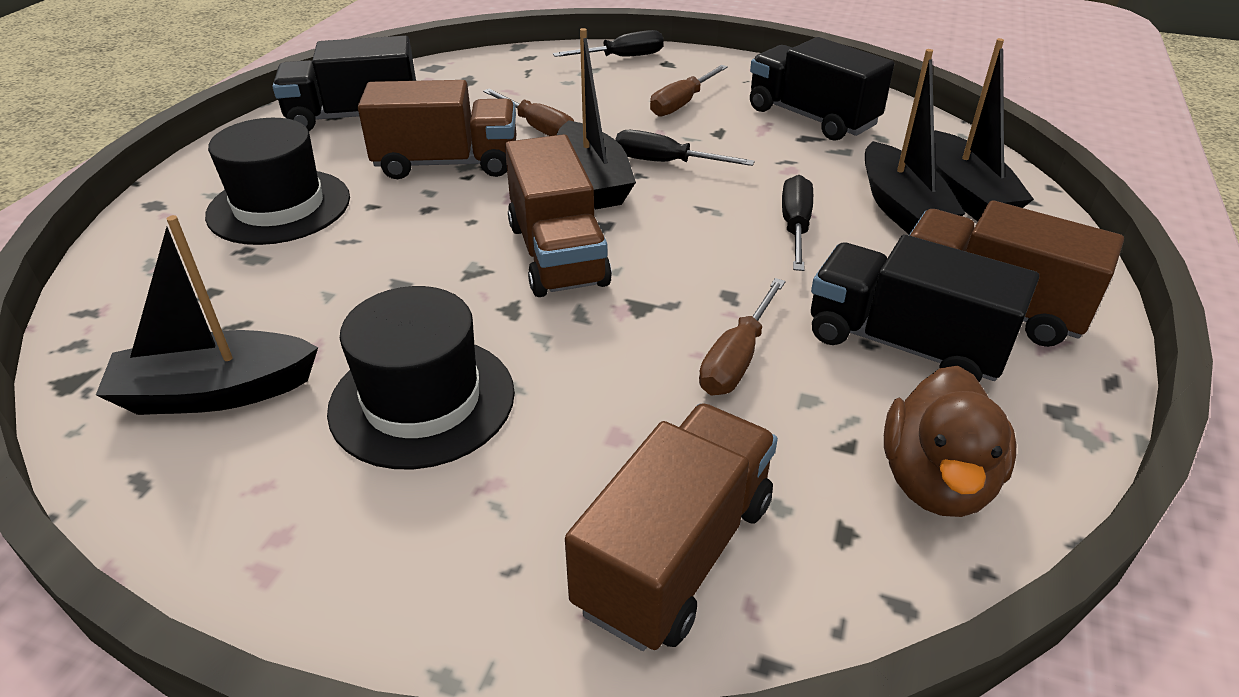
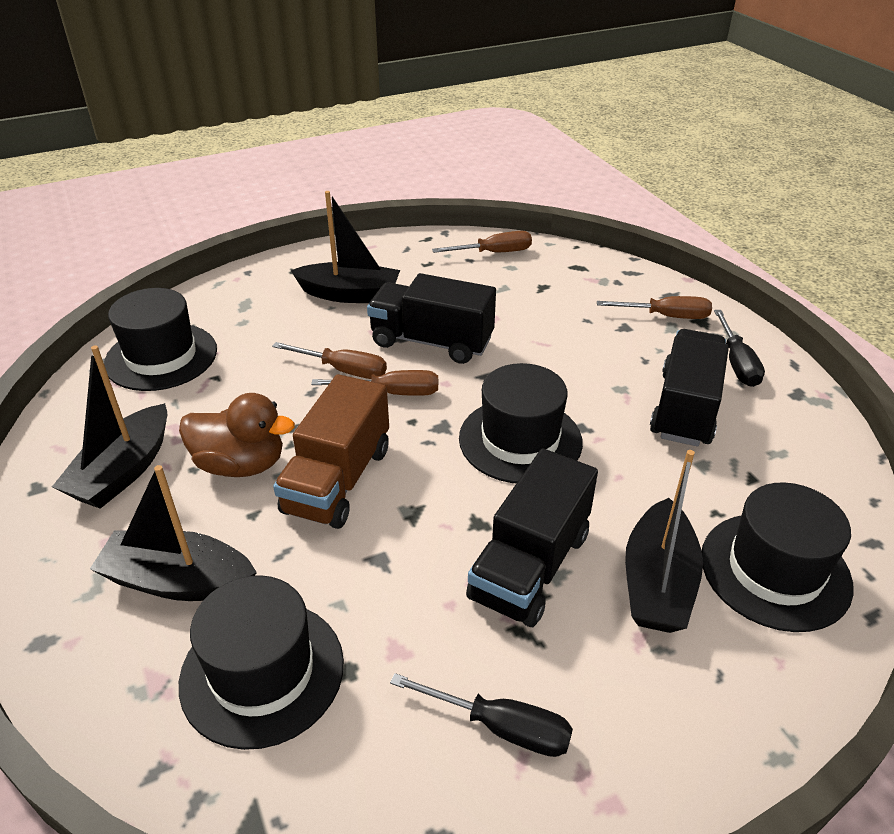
black hat: [205,118,350,245] [327,286,515,469] = 2 -> [104,288,217,391] [179,575,344,750] [459,363,583,483] [702,482,853,632] = 4
black screwdriver: [553,30,664,57] [615,130,755,166] [782,175,813,271] = 3 -> [390,673,573,757] [714,310,765,387] = 2
brown screwdriver: [483,89,574,136] [650,65,728,117] [699,278,785,395] = 3 -> [272,342,387,379] [311,370,438,396] [432,231,532,253] [597,296,712,319] = 4
brown truck: [358,80,516,179] [505,134,612,297] [565,403,778,651] [909,200,1124,347] = 4 -> [273,374,389,529] = 1

